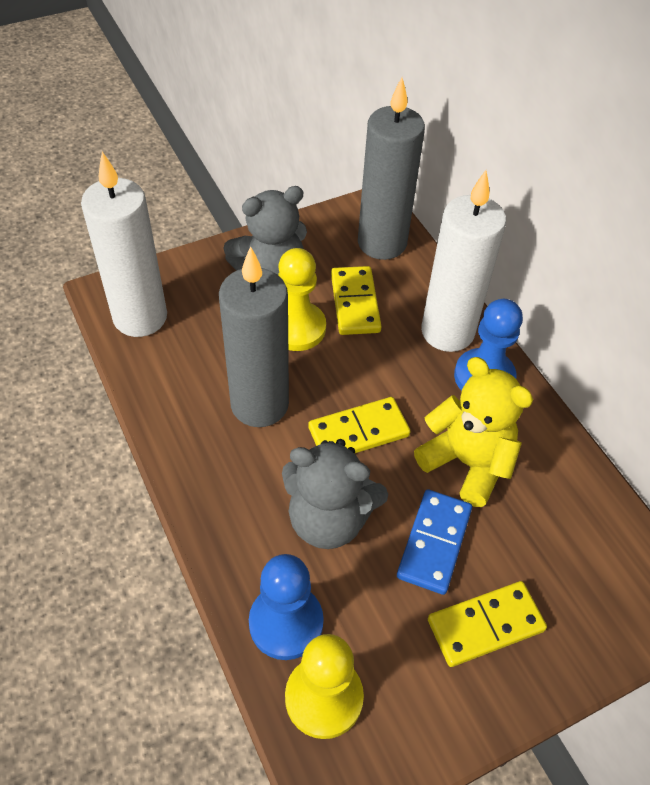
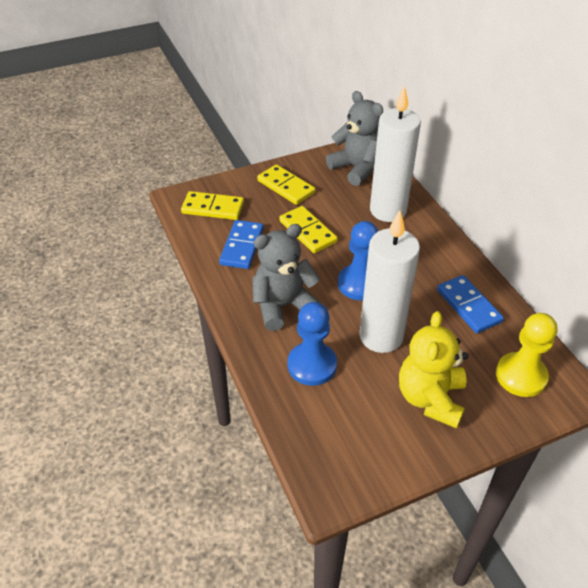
blue domino: [397,489,472,595] = 1 -> [219,220,264,269] [437,275,504,333] = 2
grey candle: [219,246,289,427] [358,77,425,260] = 2 -> none = 0
yellow pawn: [278,248,326,351] [285,634,364,739] = 2 -> [496,313,557,397] = 1

